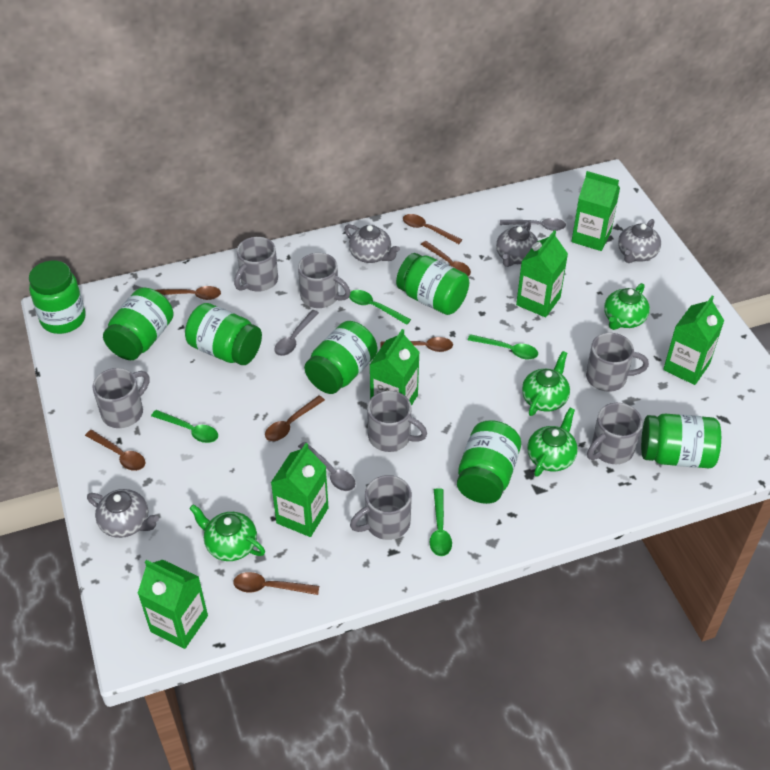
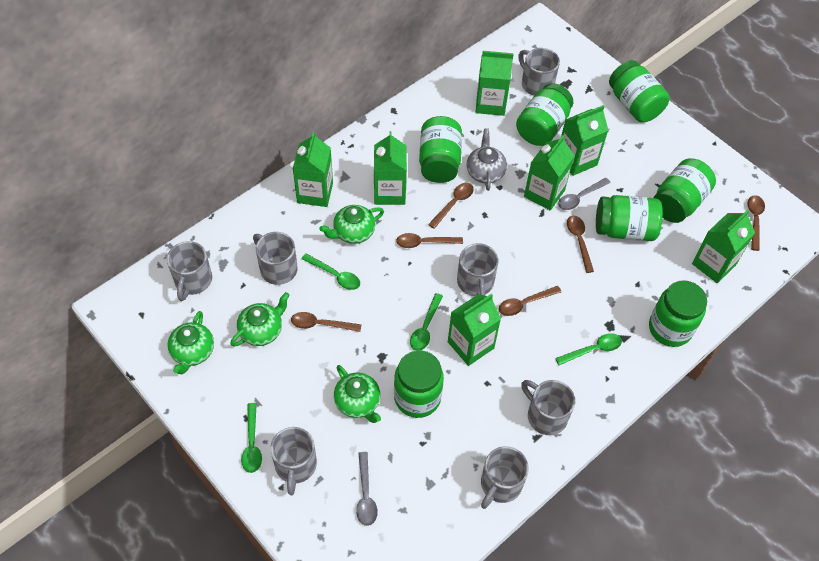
brown spoon: [85,430,146,471] [156,286,221,300] [234,572,319,595] [265,395,325,441] [380,337,453,352] [403,214,462,244] [421,241,471,276] = 7 -> [291,312,361,332] [396,233,463,248] [428,183,474,229] [499,286,561,316] [567,216,594,273] [747,195,765,251] = 6
green carton: [137,560,208,649] [271,443,329,537] [370,329,420,406] [516,230,568,317] [571,171,620,251] [663,296,724,385] = 6 -> [293,132,333,207] [374,131,407,205] [448,294,501,366] [476,51,514,116] [524,135,574,211] [561,105,609,176] [692,210,755,283] = 7
grey spoon: [274,310,319,356] [298,442,355,491] [500,218,566,231] = 3 -> [356,452,378,526] [558,178,611,210] = 2
grey teapot: [87,489,159,538] [344,224,400,263] [496,221,538,267] [618,219,661,263] = 4 -> [467,129,507,191] = 1

